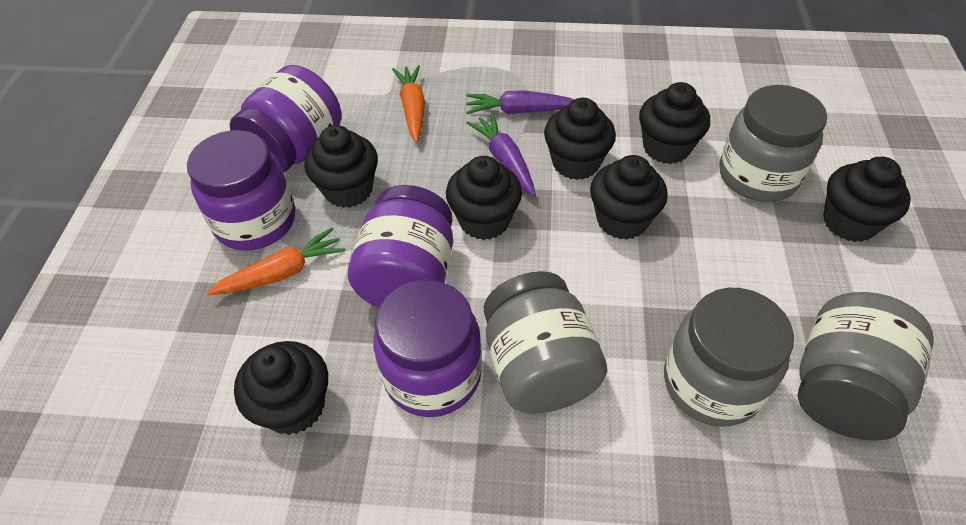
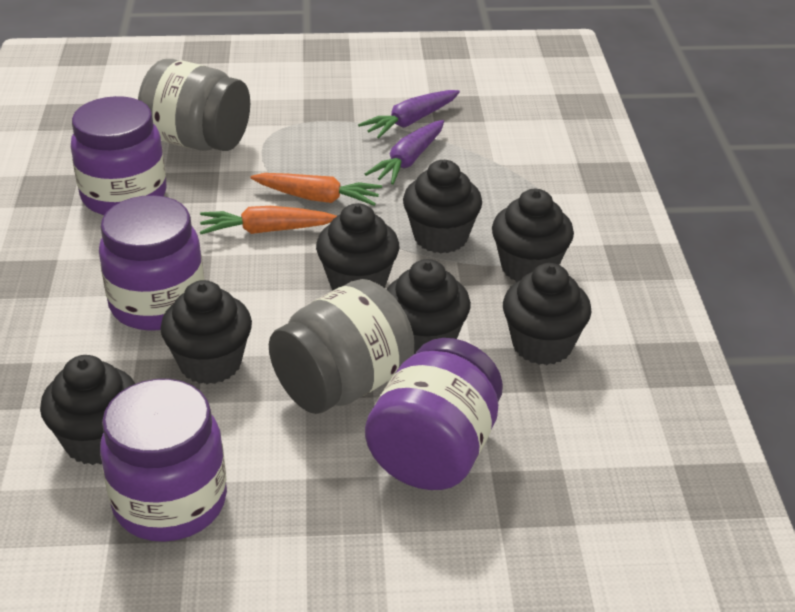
grey jar: [484,271,607,414] [664,288,794,427] [719,85,827,202] [797,292,933,441] = 4 -> [138,59,250,151] [269,279,414,414] = 2

